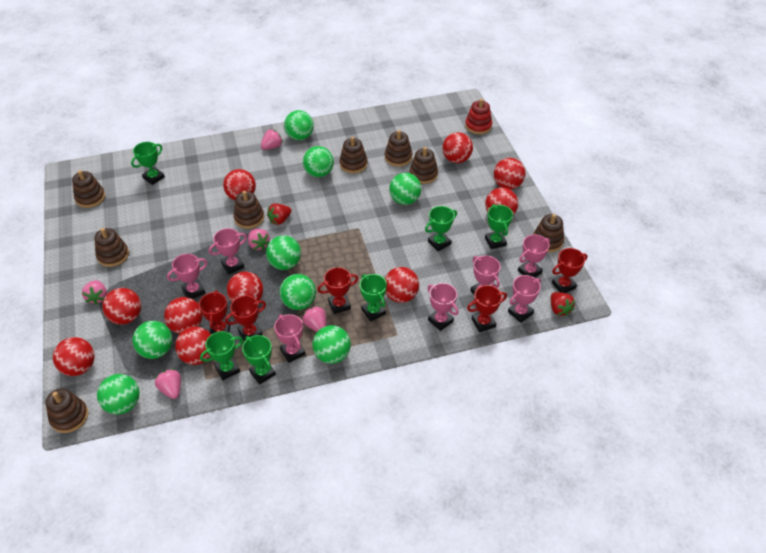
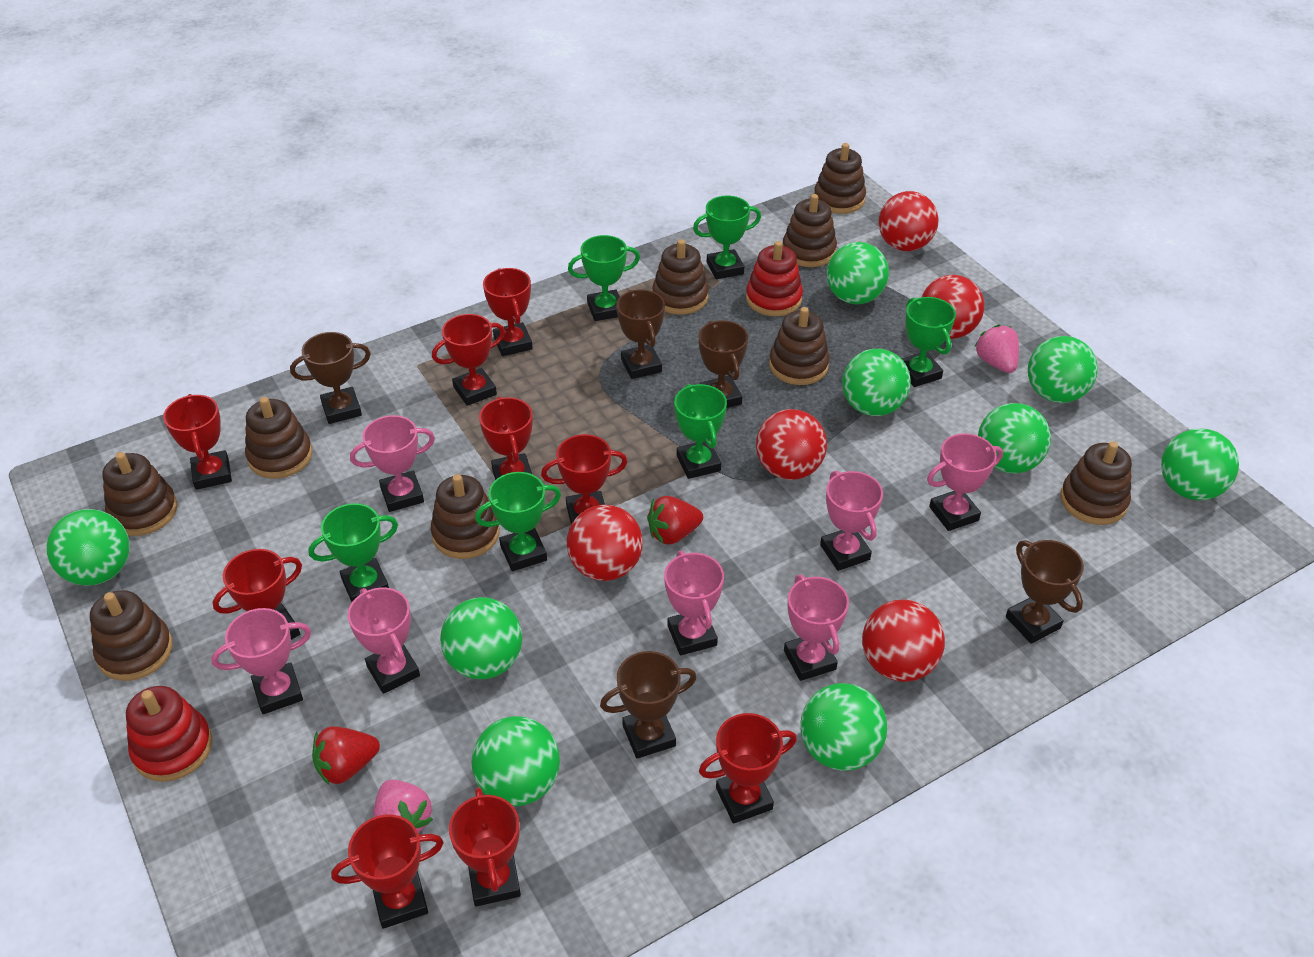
brown stacking toy: [46,389,88,433] [72,170,105,208] [94,228,129,267] [234,191,264,229] [339,137,367,173] [385,130,412,167] [410,147,438,184] [533,214,564,252] = 8 -> [90,590,172,681] [102,452,177,536] [245,397,312,479] [430,474,500,559] [652,239,709,315] [769,307,830,385] [783,194,837,267] [814,143,866,214] [1060,441,1132,525] = 9
brown trophy: none = 0 -> [290,332,371,424] [600,651,697,759] [616,290,665,379] [698,321,748,408] [1006,540,1084,644] = 5
green ball: [97,374,140,415] [132,321,172,359] [266,235,301,270] [280,274,316,310] [284,110,314,140] [303,146,334,177] [312,325,351,364] [389,173,421,205] = 8 -> [46,509,130,586] [440,597,522,679] [471,716,560,806] [800,683,887,771] [826,242,889,304] [842,349,911,416] [978,403,1051,474] [1028,336,1098,403] [1161,428,1239,500] = 9
pink strawberry: [82,280,107,305] [155,369,181,399] [248,229,270,250] [261,129,283,150] [302,306,326,332] = 5 -> [373,780,433,833] [975,325,1019,373] = 2
red ball: [53,337,95,376] [102,288,141,324] [164,297,203,334] [175,326,211,365] [223,169,256,200] [227,272,263,302] [385,267,419,303] [442,132,473,163] [485,187,518,215] [494,158,525,190] = 10 -> [567,505,643,581] [756,409,827,480] [862,600,945,682] [878,191,939,251] [921,275,984,339] = 5
red stacking toy: [465,99,492,134] = 1 -> [126,686,212,782] [746,241,803,316] = 2
red trophy: [199,290,230,335] [225,296,266,341] [317,267,358,314] [467,285,507,332] [552,248,588,293] = 5 -> [163,394,232,490] [213,549,302,640] [331,815,444,929] [432,314,505,406] [449,787,521,907] [479,397,533,480] [483,268,533,356] [541,434,627,524] [699,713,797,823] = 9

